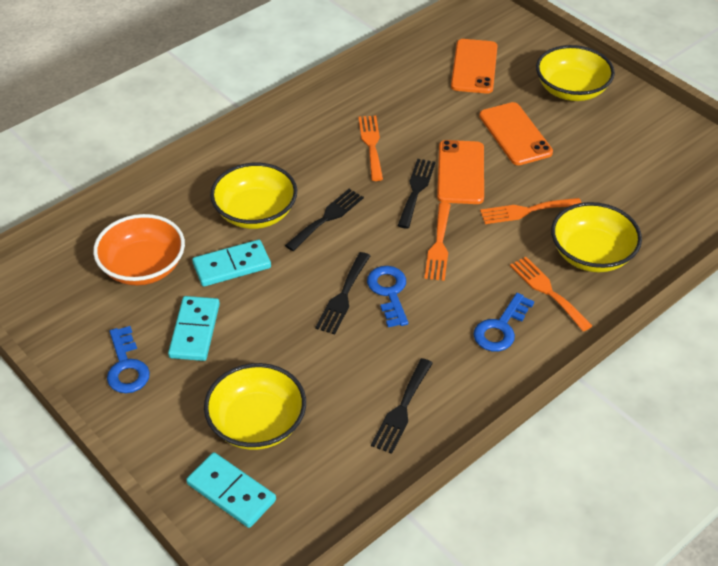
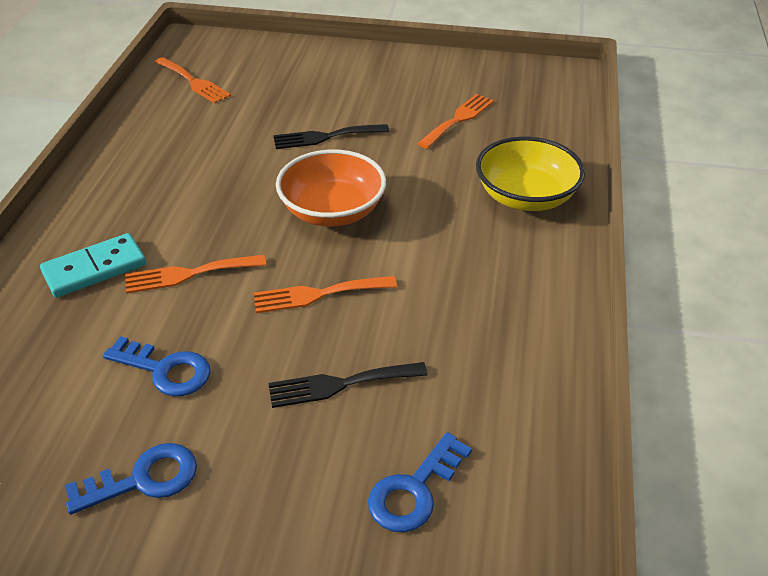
black fork: [285,189,364,251] [315,252,370,334] [371,358,433,454] [398,159,435,229] = 4 -> [268,362,428,408] [273,124,389,149] = 2
orange phone: [437,140,484,204] [451,39,498,94] [479,102,553,165] = 3 -> none = 0
turquoise domino: [168,296,220,361] [186,452,276,528] [192,240,271,287] = 3 -> [40,233,146,298] = 1
yellow bowl: [204,363,306,450] [210,163,297,229] [536,45,615,101] [551,202,642,272] = 4 -> [476,137,585,211] = 1

